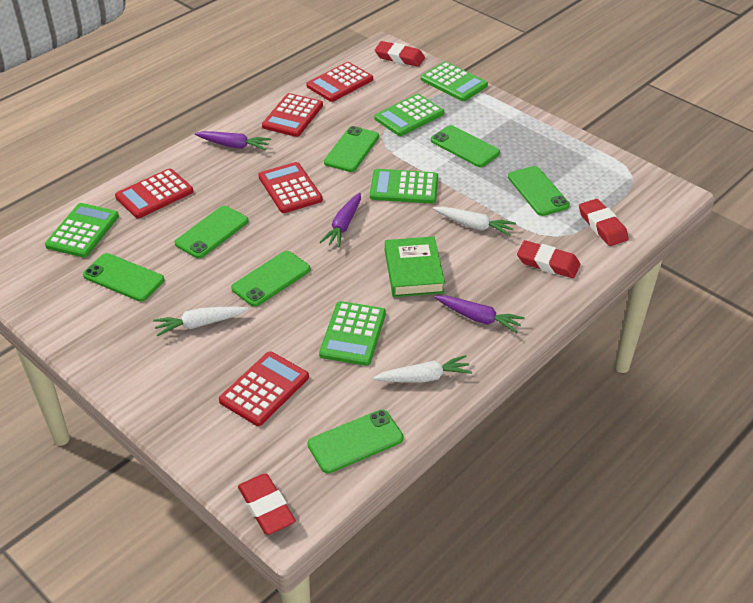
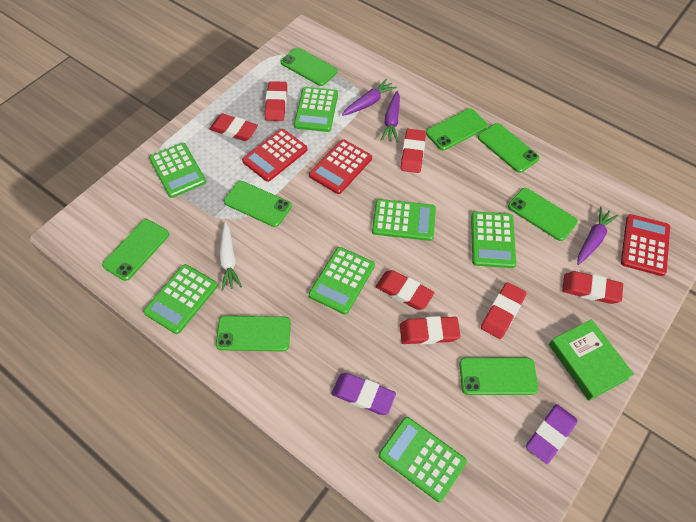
green calculator: [45,203,119,258] [319,301,386,366] [370,169,438,204] [374,94,444,136] [421,61,488,101] = 5 -> [143,264,218,334] [149,143,206,198] [294,87,338,132] [309,247,375,314] [372,199,436,241] [379,417,467,502] [471,212,516,268] = 7
green phone: [83,253,164,302] [175,206,248,258] [231,251,311,307] [307,409,403,474] [324,126,379,172] [431,125,500,167] [508,166,570,216] = 7 -> [102,219,169,281] [216,316,291,351] [224,181,292,227] [281,48,337,86] [426,108,488,150] [459,358,538,395] [478,123,539,173] [508,188,578,241] = 8
purple eraser: none = 0 -> [331,373,396,415] [526,404,578,464] = 2
red calculator: [115,168,193,218] [219,351,309,426] [258,162,323,213] [262,93,323,137] [306,62,373,102] = 5 -> [242,129,308,182] [309,139,372,194] [621,214,670,276] = 3
red eraser: [238,474,296,535] [375,41,425,67] [517,240,580,278] [579,199,629,246] = 4 -> [210,114,258,141] [265,81,287,121] [376,270,434,310] [400,129,426,173] [400,316,460,344] [481,282,527,339] [562,271,623,304] = 7
white carrot: [153,307,248,336] [373,355,472,382] [433,206,516,236] = 3 -> [219,222,242,290] = 1

